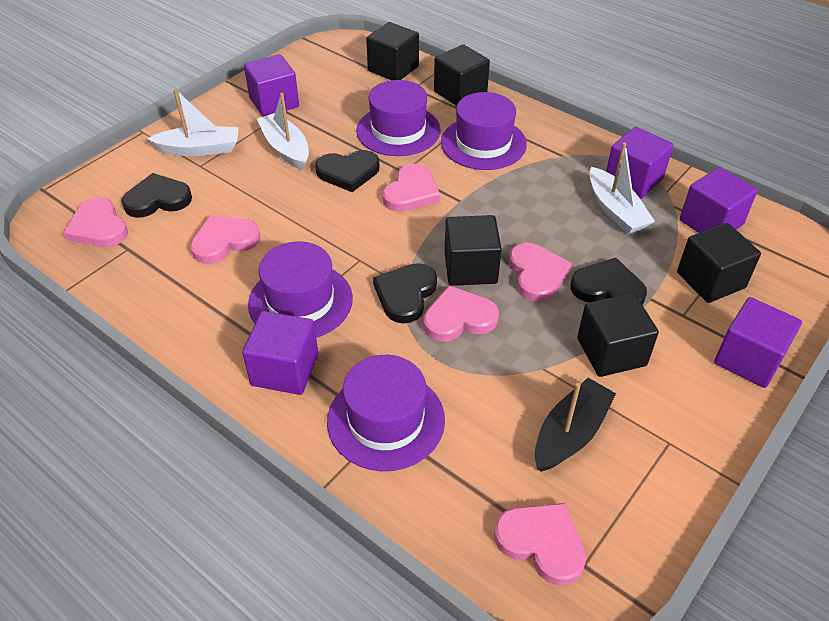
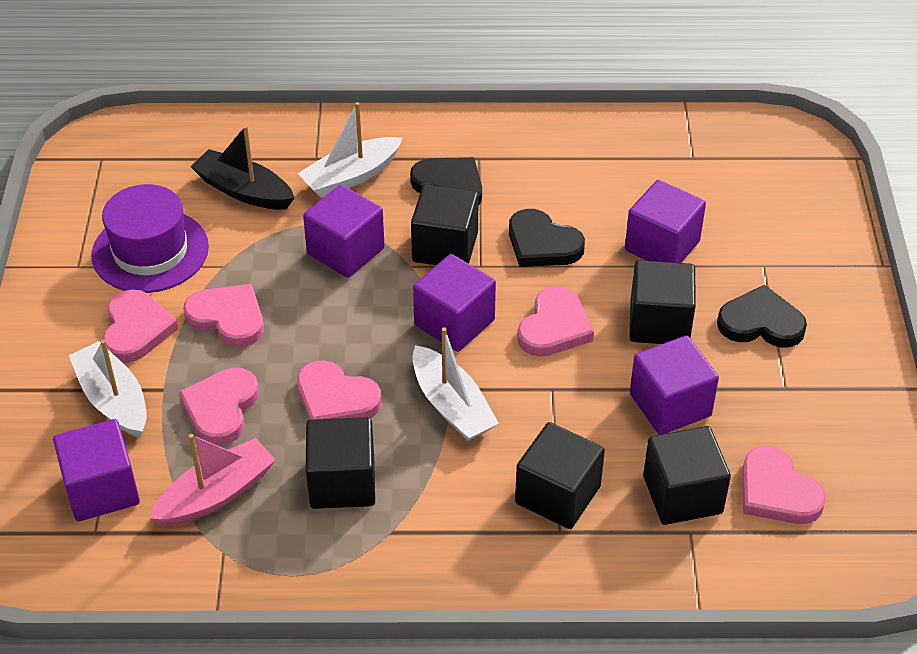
black heart: [122,173,192,218] [315,150,380,192] [373,263,437,324] [571,258,647,305] = 4 -> [410,157,482,206] [509,209,585,267] [717,285,807,348] = 3
pink boat: none = 0 -> [149,434,276,526] = 1
purple hat: [248,242,353,338] [327,355,445,471] [356,80,441,156] [441,92,527,170] = 4 -> [91,184,209,293] = 1

